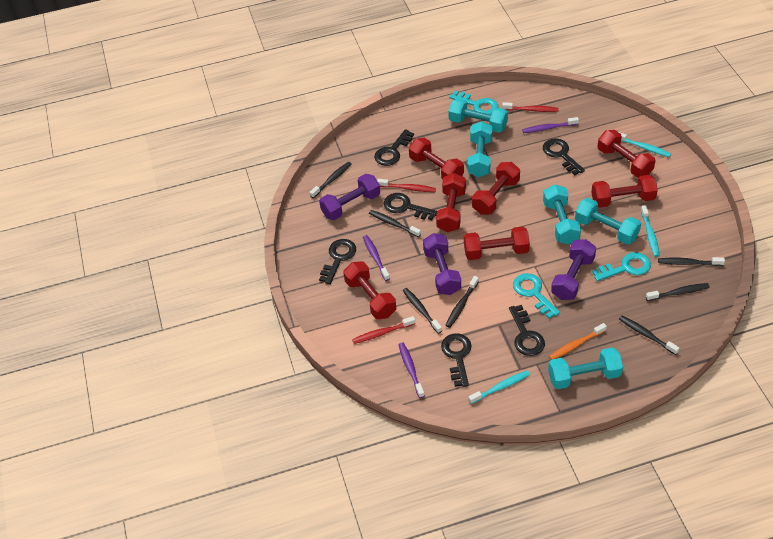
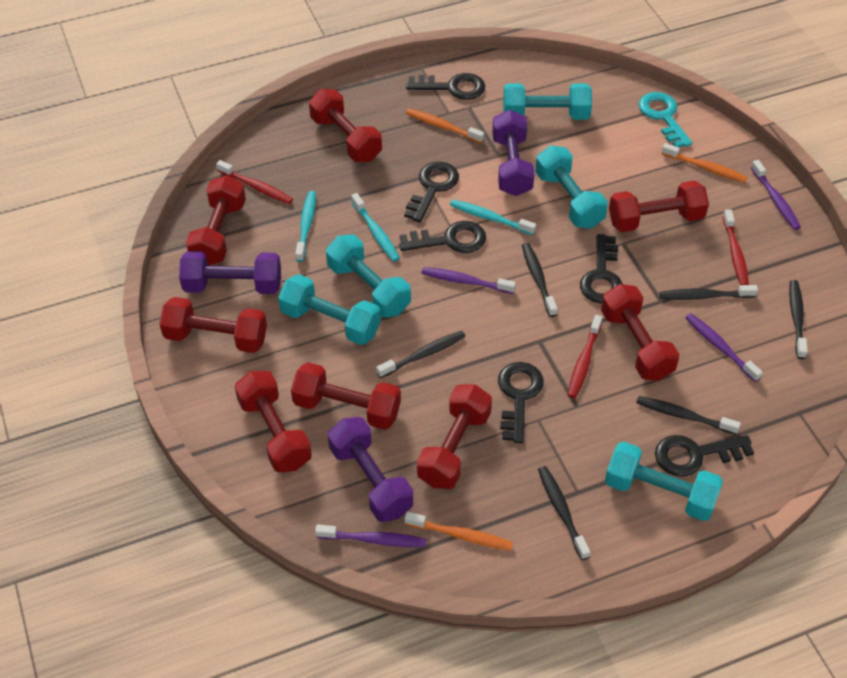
black toothbrush: [309,162,352,198] [369,210,421,237] [403,288,442,334] [445,276,479,328] [619,316,679,355] [646,283,710,301] [658,257,725,266] = 7 -> [376,331,466,378] [522,243,558,317] [538,466,590,560] [636,396,741,435] [660,285,758,300] [789,280,808,359] = 6
orange toothbrush: [549,323,607,360] = 1 -> [405,512,513,551] [406,108,484,143] [661,143,747,183] = 3
purple toothbrush: [363,235,390,281] [398,342,425,398] [522,117,579,133] = 3 -> [315,524,426,547] [421,267,516,294] [685,313,763,382] [751,160,801,230] = 4
red dumbbell: [343,261,396,319] [409,138,464,180] [436,173,466,232] [464,226,530,260] [472,162,520,214] [591,175,658,208] [597,130,655,178] = 7 -> [159,297,267,353] [186,175,246,266] [235,371,312,473] [291,362,401,430] [309,89,382,162] [417,385,492,489] [601,284,679,381] [609,181,709,232] = 8
turquoise key: [449,91,499,115] [513,273,560,319] [592,252,651,281] = 3 -> [639,92,692,147] = 1

